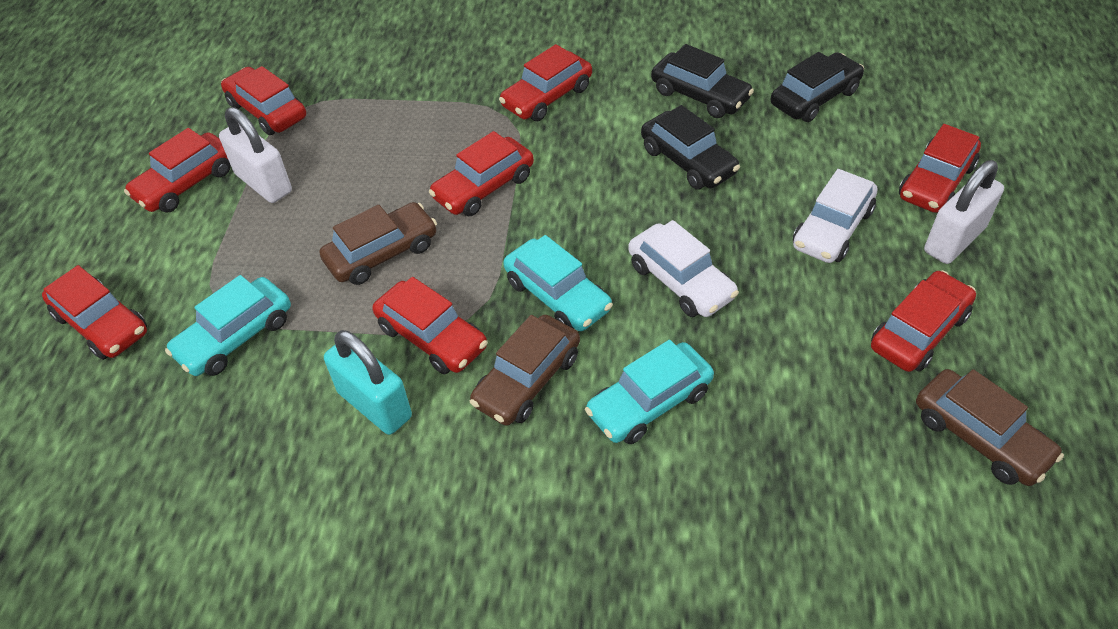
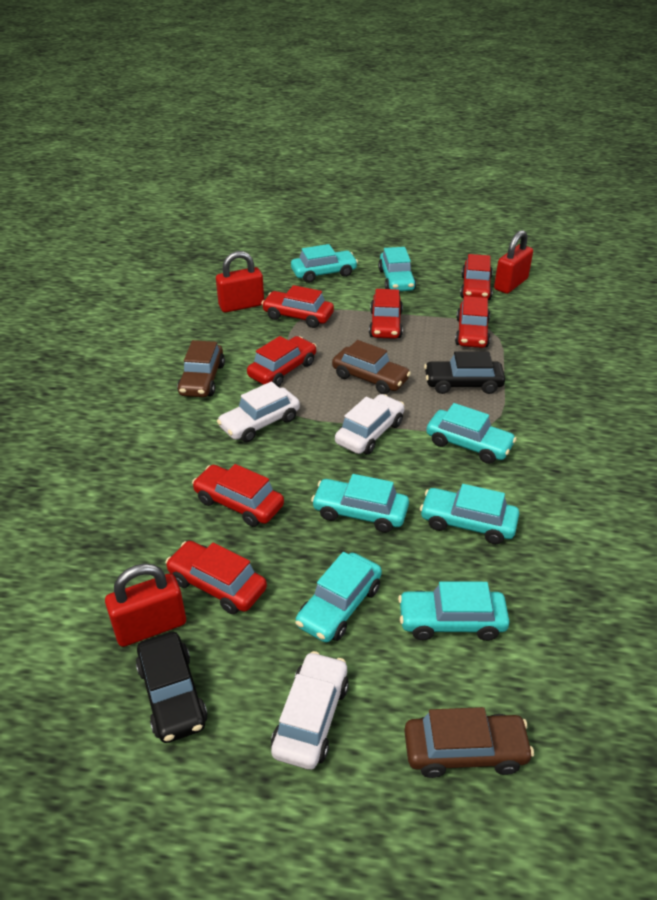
black car: [641,105,740,190] [651,44,754,118] [771,52,864,122] = 3 -> [136,632,208,743] [424,351,505,394] = 2
red car: [42,265,147,360] [124,128,231,213] [221,66,306,135] [372,277,488,374] [429,131,534,216] [499,44,592,121] [871,270,976,372] [899,124,981,213] = 8 -> [165,541,267,614] [192,464,284,527] [247,336,317,387] [261,285,334,328] [369,289,403,339] [455,296,490,348] [460,254,493,300] = 7
red padlock: none = 0 -> [105,563,186,647] [216,251,264,313] [494,230,533,294] = 3
turquoise car: [165,275,291,376] [503,235,613,331] [585,340,714,444] = 3 -> [291,244,358,283] [296,552,382,642] [311,474,409,533] [378,247,416,291] [398,581,510,641] [420,484,519,544] [426,403,516,464] = 7
turquoise padlock: [324,330,412,435] = 1 -> none = 0
white car: [628,220,739,317] [793,169,878,263] = 2 -> [217,381,300,442] [271,651,349,770] [335,394,404,455] = 3
white padlock: [219,107,292,203] [924,160,1004,264] = 2 -> none = 0

